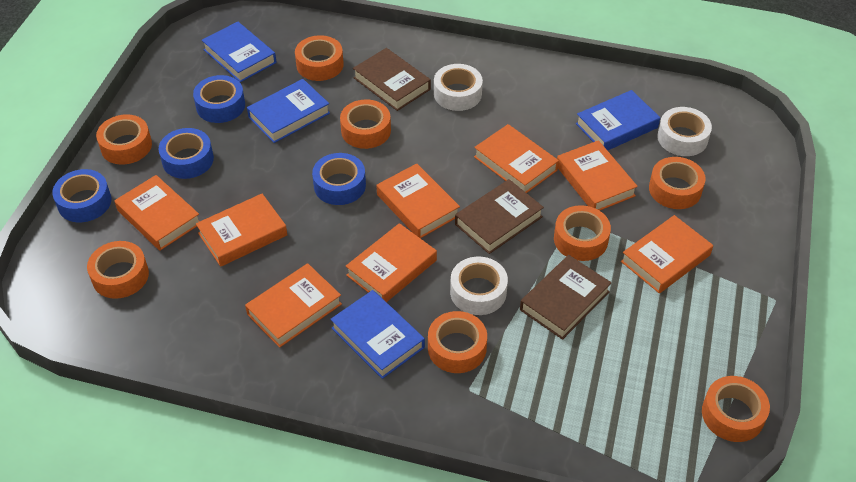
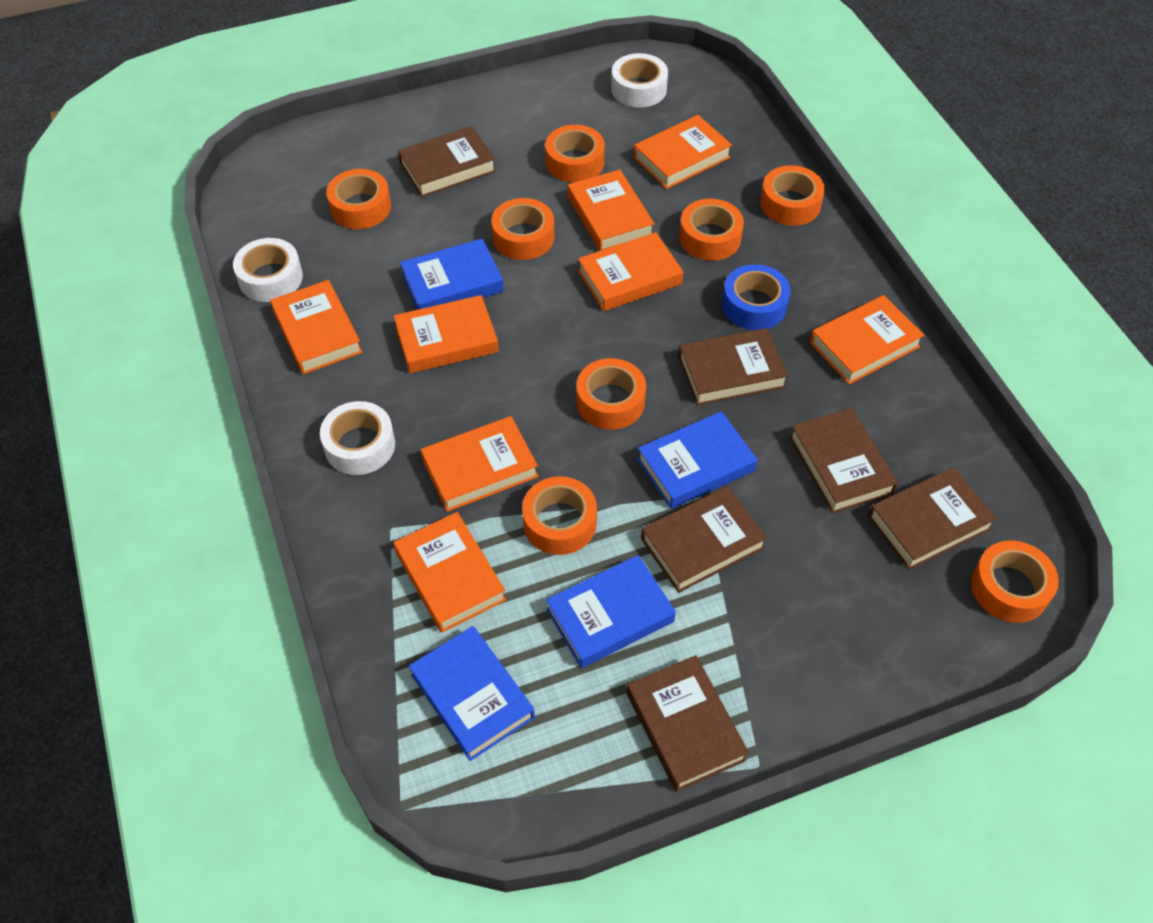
blue tape: [52,169,111,222] [159,128,214,179] [193,75,245,123] [312,153,366,205] = 4 -> [722,264,790,330] = 1
brown book: [353,48,431,111] [455,179,544,254] [520,255,612,340] = 3 -> [398,126,496,197] [627,655,749,792] [641,486,767,593] [678,328,789,406] [789,408,898,514] [868,467,997,570] = 6

